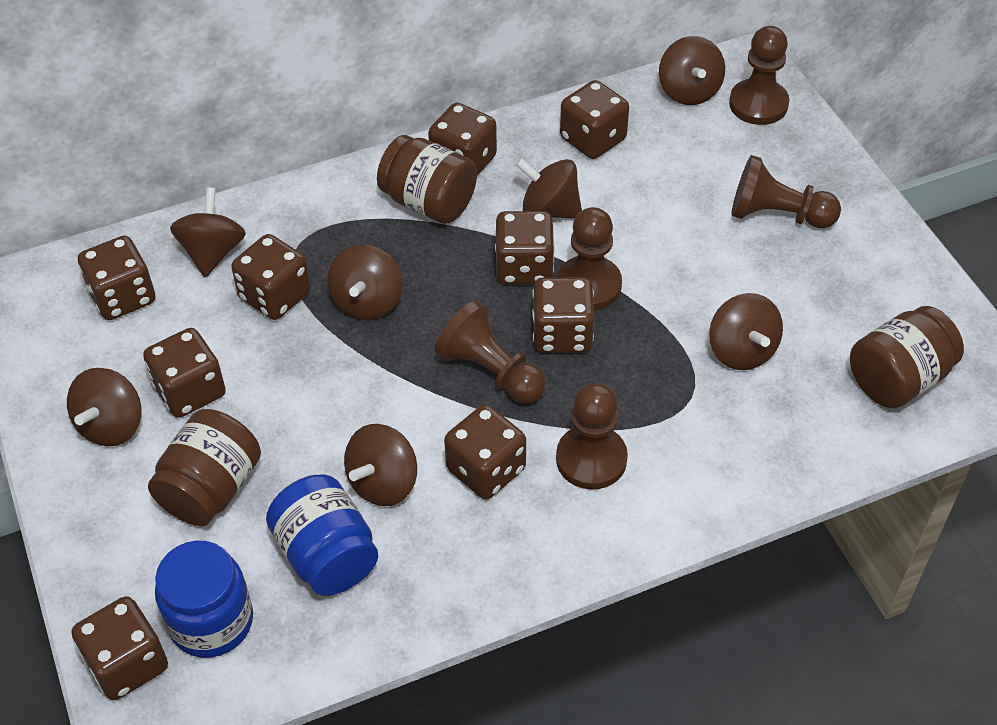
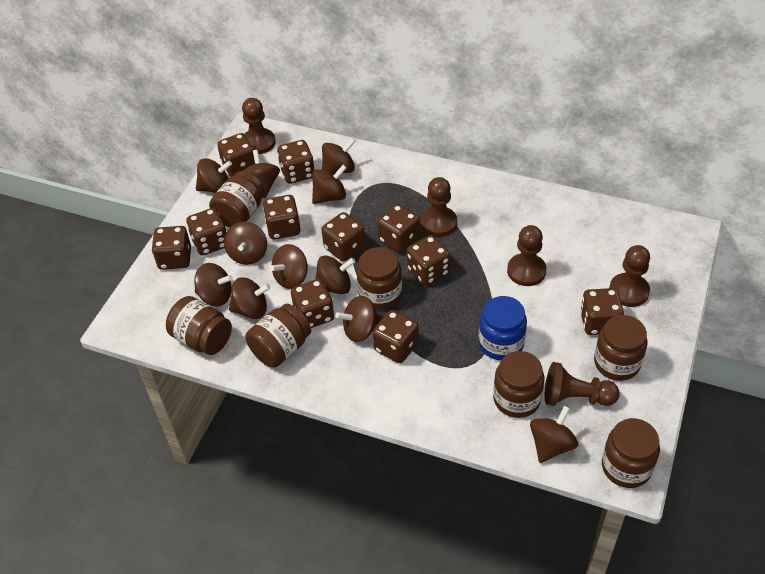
blue jar: [155,541,253,658] [266,475,378,596] = 2 -> [479,296,527,361] = 1
brown dice: [72,596,168,700] [78,236,155,320] [143,328,226,418] [231,234,311,320] [428,103,497,176] [444,404,526,499] [495,211,555,284] [532,277,594,353] [560,80,629,159] = 9 -> [152,226,191,270] [186,208,226,256] [217,133,255,177] [263,195,301,240] [277,140,315,184] [291,279,334,328] [321,212,365,262] [373,310,419,363] [377,204,420,253] [407,235,450,285] [580,288,624,335] = 11
brown jar: [148,409,261,526] [377,135,477,224] [850,306,964,408] = 3 -> [166,296,232,355] [209,171,265,228] [246,304,311,368] [357,247,402,309] [493,351,544,418] [594,315,648,381] [602,418,660,488] = 7
brown spinning top: [67,368,142,446] [170,187,246,277] [327,245,402,320] [344,424,417,506] [515,158,582,219] [659,36,725,105] [709,293,783,370] = 7 -> [194,263,233,307] [196,158,232,193] [224,222,267,265] [229,278,271,319] [243,150,280,199] [270,244,308,289] [312,165,347,204] [315,256,355,294] [322,138,356,175] [335,296,381,342] [530,406,578,463] = 11

